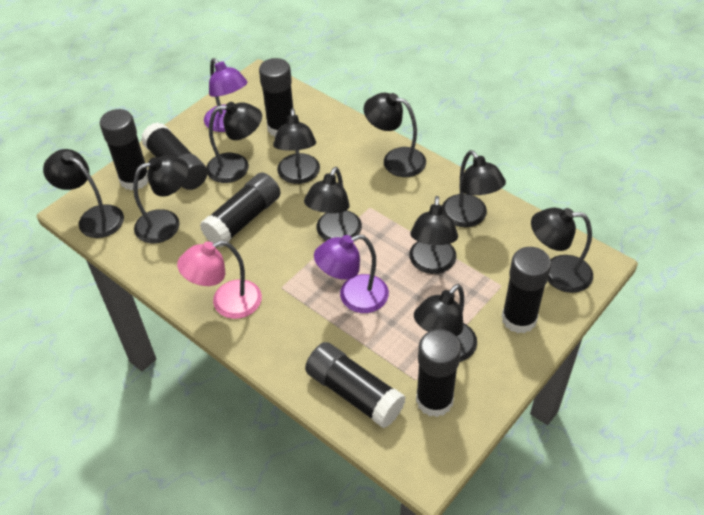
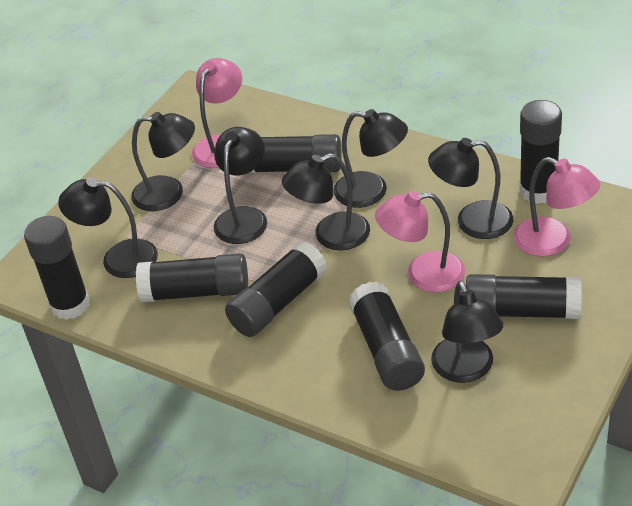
black lamp: [43,149,124,238] [133,155,189,243] [206,102,262,183] [273,108,320,184] [304,167,362,241] [364,93,426,177] [409,196,458,274] [414,284,477,362] [442,150,506,227] [531,207,593,293] = 10 -> [58,178,158,278] [131,112,195,211] [214,127,267,244] [282,153,370,250] [333,109,408,208] [428,138,513,239] [431,281,503,383] = 7
pink lamp: [177,240,262,319] = 1 -> [192,58,242,168] [375,191,465,293] [513,157,600,257] = 3
purple lamp: [204,58,247,132] [314,234,389,313] = 2 -> none = 0

